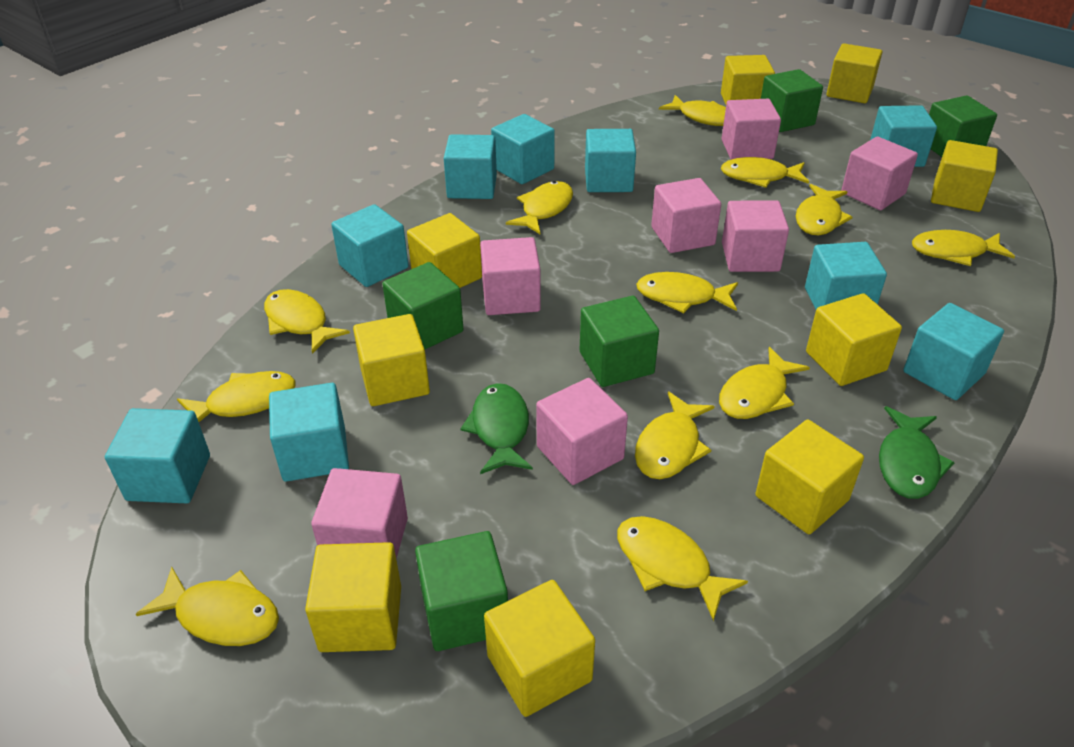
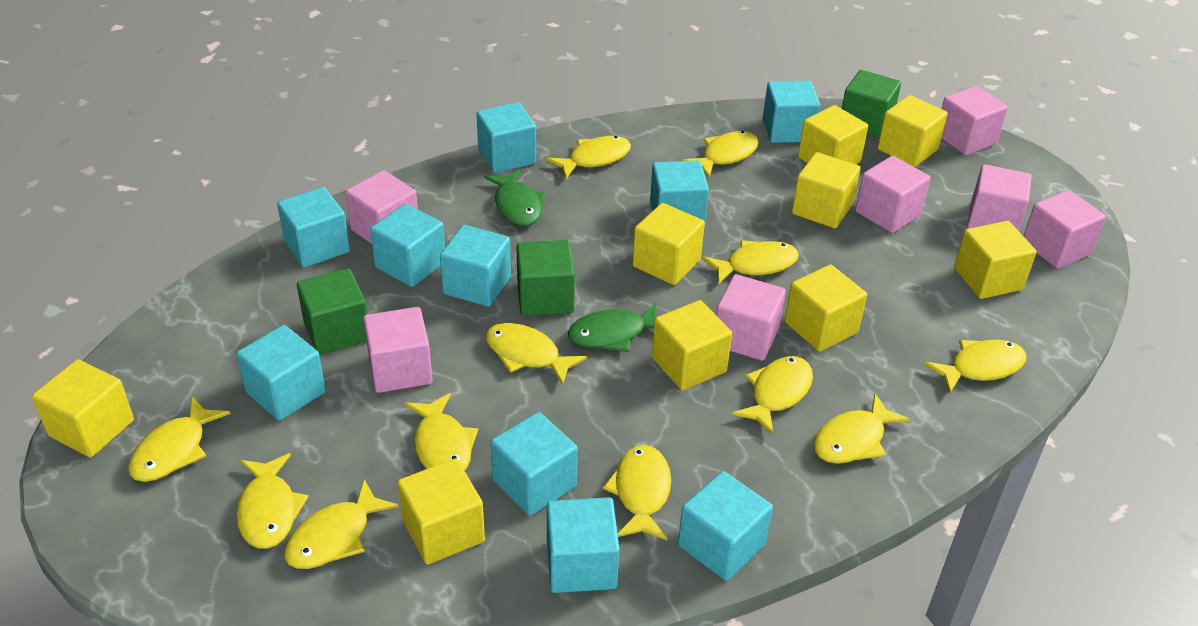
green cube: [382,262,463,349] [415,531,508,651] [580,296,659,387] [761,69,823,132] [929,95,997,157] = 5 -> [297,268,367,355] [517,240,575,316] [842,70,901,138] = 3
turquoise cube: [105,408,210,503] [269,383,349,482] [331,204,409,287] [444,134,497,199] [491,114,555,184] [585,129,636,192] [805,242,887,309] [870,105,937,167] [903,303,1004,400] = 9 -> [236,325,326,421] [277,187,350,268] [370,204,445,287] [440,225,511,307] [476,102,536,173] [491,412,578,516] [547,497,620,593] [650,160,709,221] [678,471,773,581] [763,81,820,143] = 10

